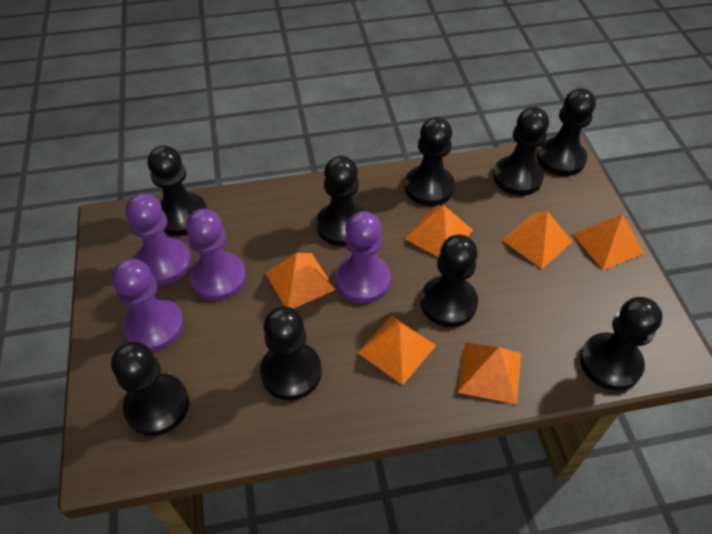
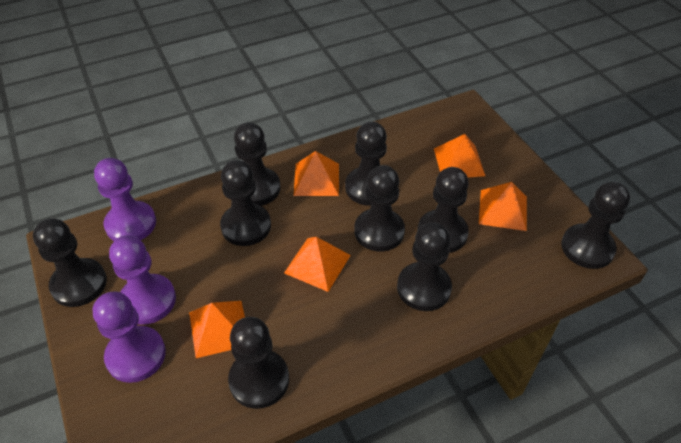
orange pyramid: [265,253,335,309] [358,316,436,385] [405,205,473,257] [457,343,521,405] [502,211,573,269] [573,214,645,270] = 6 -> [189,301,245,358] [284,237,351,292] [294,151,339,196] [434,134,485,178] [479,182,527,231] = 5
purple pawn: [112,259,184,352] [126,193,191,285] [186,209,246,301] [335,211,391,304] = 4 -> [93,291,166,383] [94,158,156,241] [109,235,176,325] = 3

